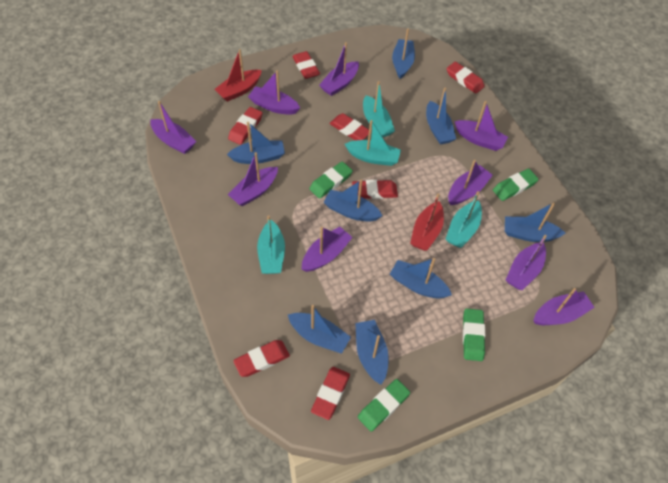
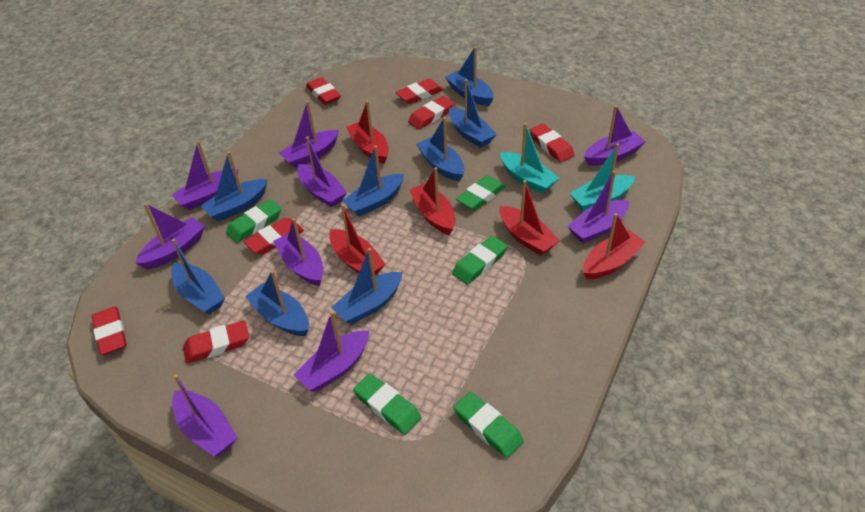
green eraser: [309,162,353,199] [358,379,410,432] [463,308,485,361] [493,169,539,201] = 4 -> [226,199,281,243] [353,373,422,435] [452,236,508,285] [453,392,524,458] [456,175,506,211] = 5
red boat: [214,49,262,102] [410,193,444,251] = 2 -> [329,204,385,276] [346,101,389,164] [409,167,455,235] [499,180,560,256] [583,213,646,280] = 5
turquoise boat: [257,215,285,274] [345,120,401,166] [363,81,395,137] [446,191,482,248] = 4 -> [500,123,559,194] [570,143,635,212] = 2

